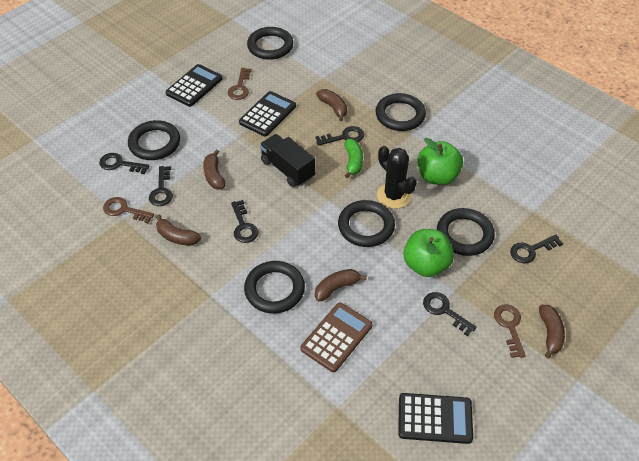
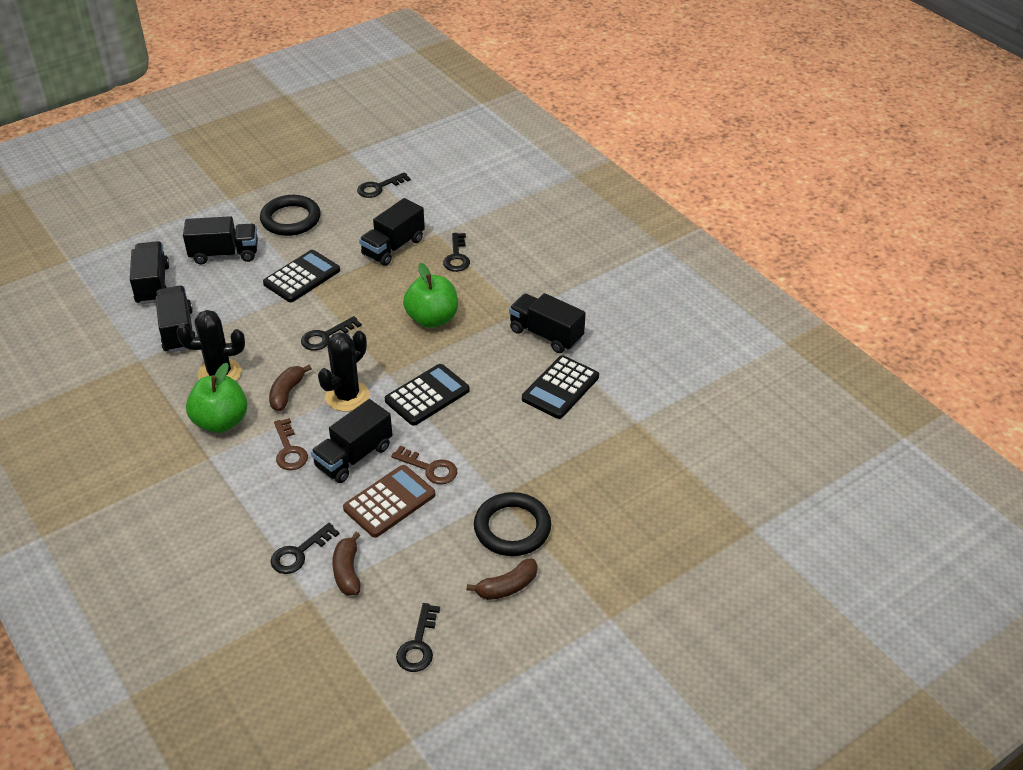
black cactus: [377,146,417,209] = 1 -> [176,310,245,381] [318,331,369,412] = 2
black key: [99,153,149,174] [149,166,173,206] [231,200,258,243] [315,126,364,146] [423,292,477,336] [510,235,563,263] = 6 -> [271,523,339,574] [301,316,362,351] [357,172,411,198] [396,603,440,672] [443,233,470,272] = 5
black ring: [128,120,180,160] [244,261,305,313] [247,27,293,60] [338,200,395,247] [375,93,426,131] [437,208,495,256] = 6 -> [260,195,321,236] [474,492,551,556] = 2
black truck: [260,134,315,187] = 1 -> [130,241,169,304] [155,286,196,353] [183,216,258,264] [311,399,392,483] [359,198,425,266] [509,293,586,353] = 6
brown banana: [156,215,201,246] [203,150,225,189] [315,269,367,302] [316,89,347,121] [539,305,565,358] = 5 -> [269,365,312,411] [332,532,361,596] [467,558,538,600] = 3
brown key: [103,197,154,224] [228,68,252,100] [494,305,526,358] = 3 -> [274,418,308,470] [391,446,457,485] = 2
green banana: [344,139,363,178] = 1 -> none = 0

